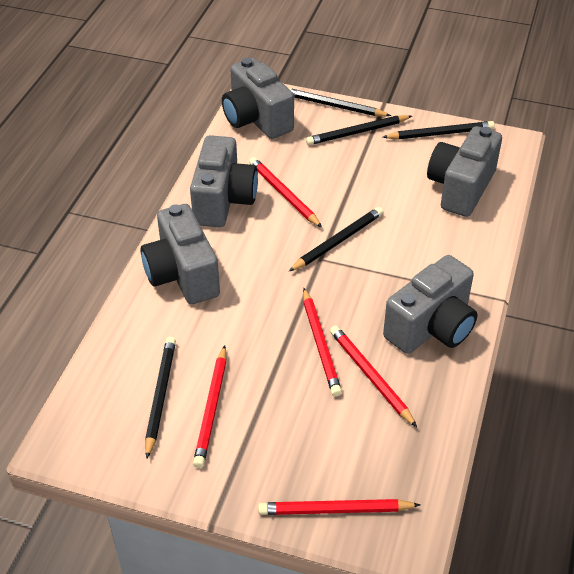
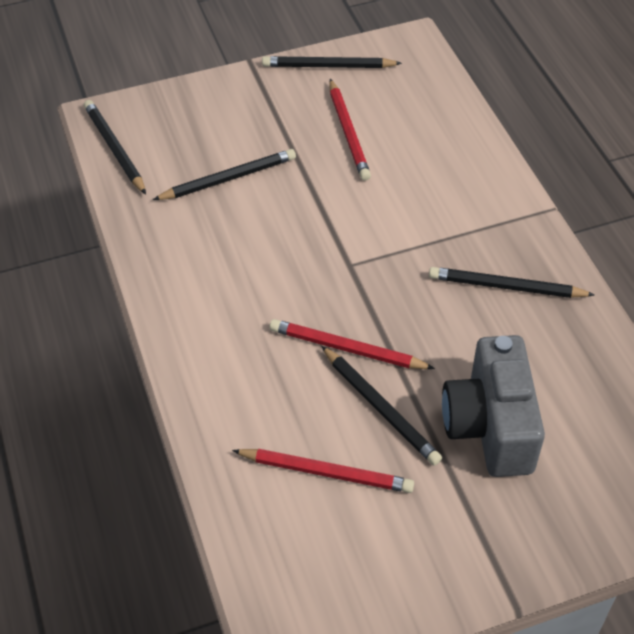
grey camera: [140,204,220,304] [190,135,258,227] [222,58,294,139] [383,255,478,354] [427,126,502,217] = 5 -> [442,335,545,477] = 1
red pencil: [193,345,226,468] [249,157,322,228] [258,499,420,515] [303,288,342,396] [330,325,417,427] = 5 -> [232,449,414,493] [270,319,435,369] [329,79,371,181] = 3

